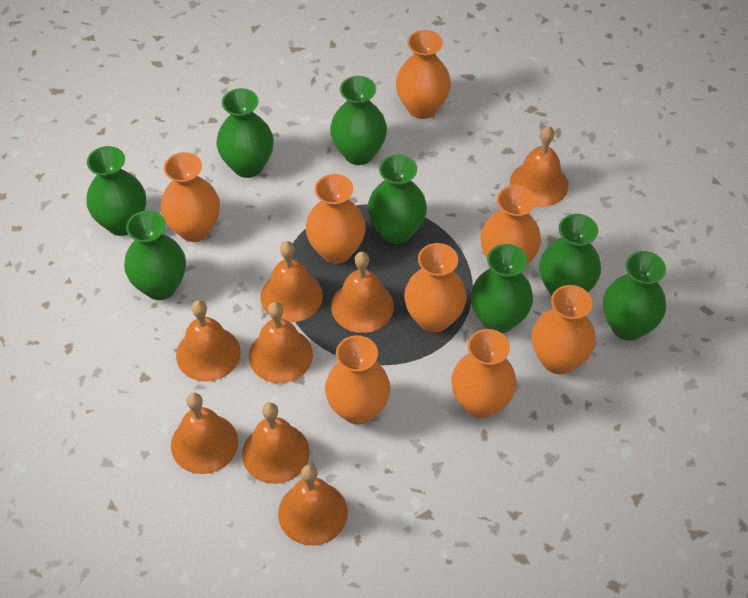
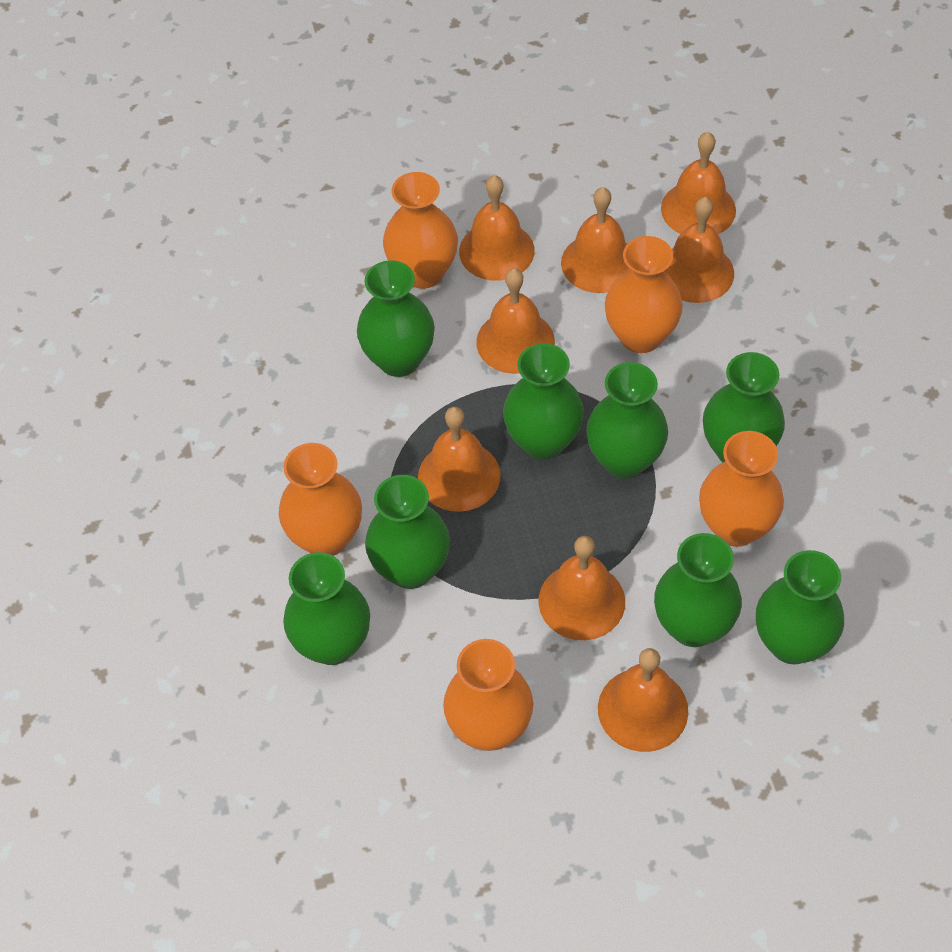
orange vase: [160,152,220,242] [305,174,366,264] [325,335,390,424] [396,30,451,119] [404,243,467,333] [451,329,517,418] [480,185,541,265] [532,285,596,374] = 8 -> [279,443,362,556] [383,172,458,289] [443,639,533,751] [605,236,683,353] [699,431,784,547] = 5

